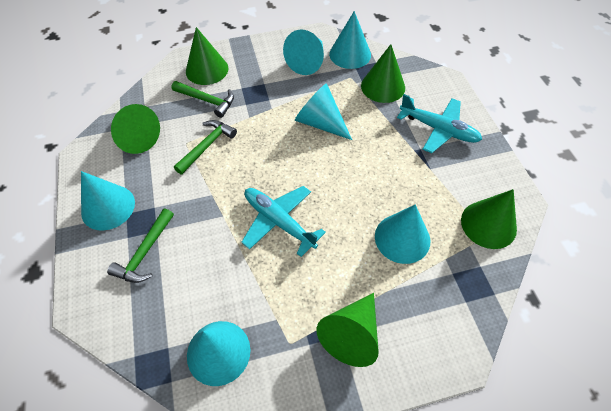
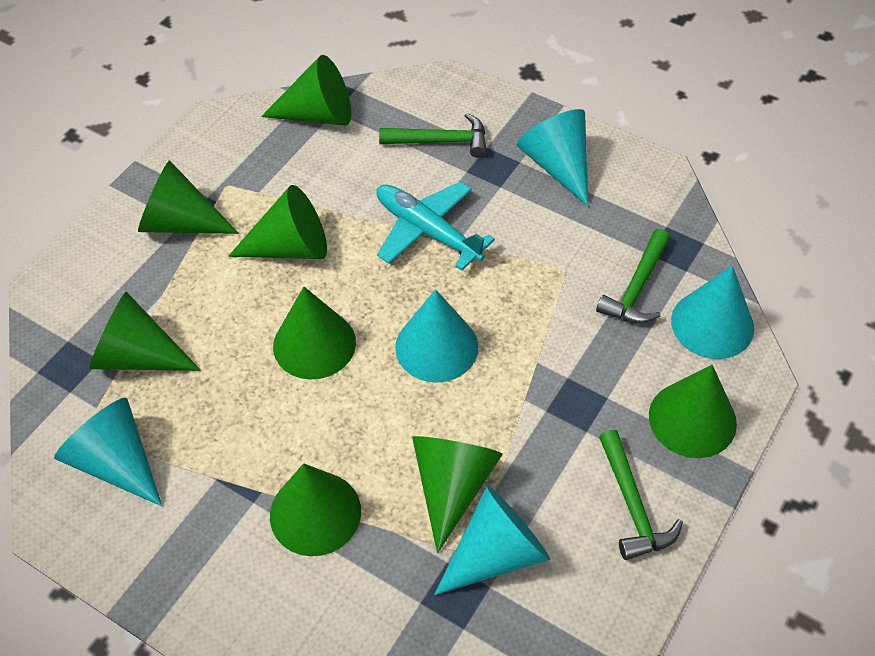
green cone: [111,104,160,154] [186,27,228,85] [317,293,379,367] [361,44,405,103] [461,189,517,249] = 5 -> [89,291,201,371] [138,160,239,234] [228,185,327,259] [261,55,351,126] [270,463,361,556] [273,287,356,379] [412,436,503,553] [649,365,737,458] = 8
turquoise cone: [81,171,135,231] [187,321,251,386] [283,30,324,75] [295,83,352,140] [329,11,371,69] [375,204,430,264] = 6 -> [54,397,162,506] [395,289,478,383] [434,485,550,595] [517,109,588,206] [671,266,754,359] = 5
turquoise plane: [242,186,326,257] [397,94,482,153] = 2 -> [376,182,495,271] = 1

